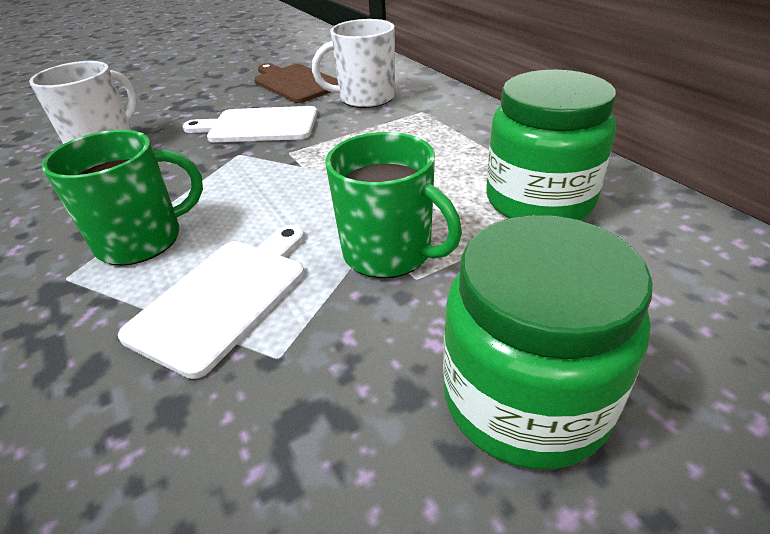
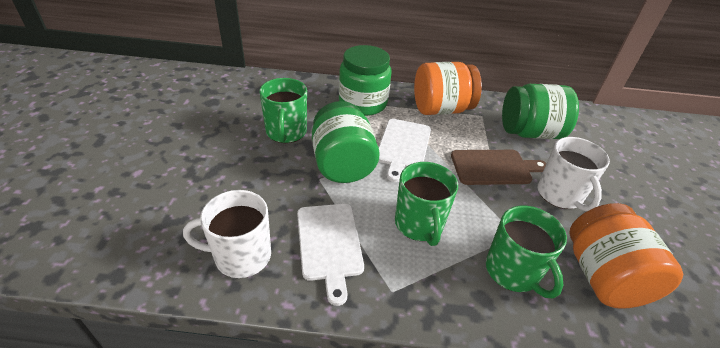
green jar: [443,215,653,470] [486,70,616,220] = 2 -> [312,101,380,183] [339,45,392,116] [502,84,579,139] = 3
green mug: [41,130,203,266] [325,132,462,278] = 2 -> [259,78,307,143] [395,162,458,246] [486,206,567,298] = 3
orange jar: none = 0 -> [414,62,482,115] [569,203,684,309] = 2

